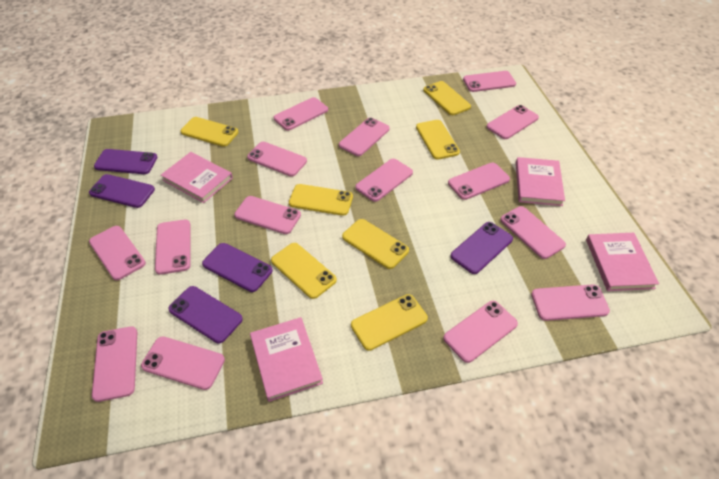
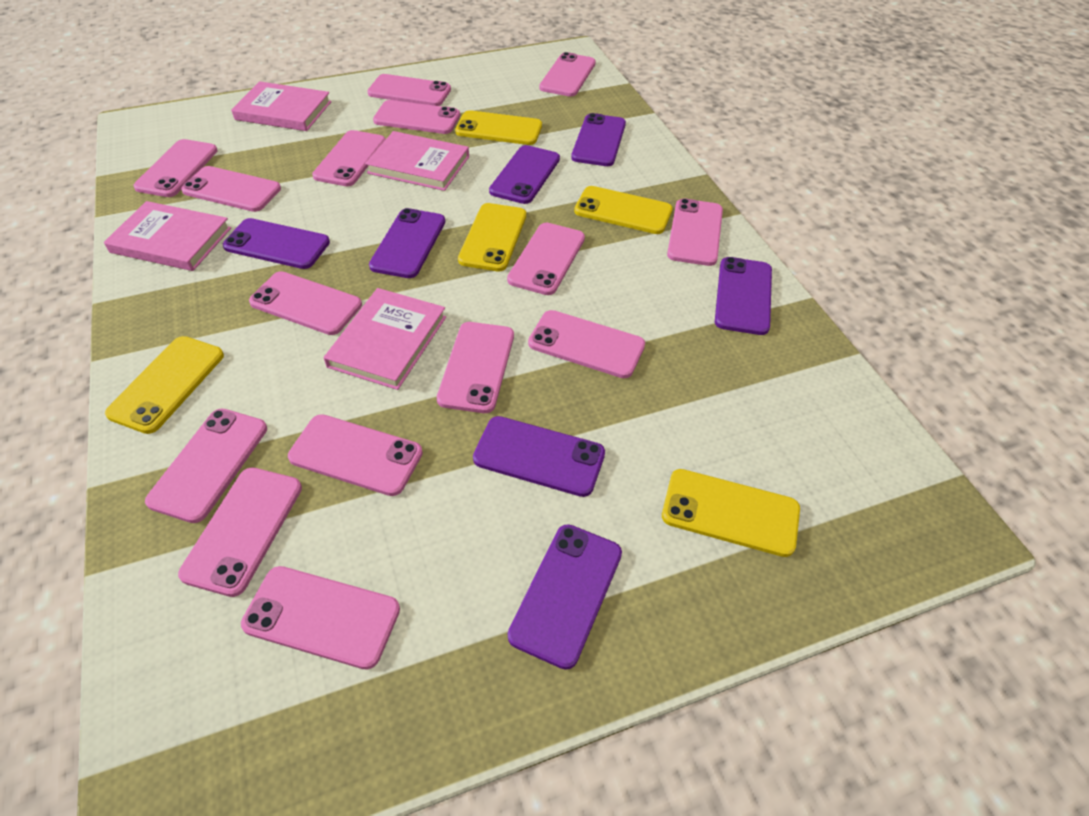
purple phone: [89,174,155,208] [94,149,157,174] [168,286,243,343] [202,243,273,292] [450,222,513,274] = 5 -> [223,218,330,269] [369,208,445,278] [473,416,605,497] [489,145,560,204] [508,524,622,670] [571,113,626,166] [715,257,772,335] = 7
yellow phone: [181,117,238,147] [271,243,337,299] [289,184,353,216] [342,219,409,269] [351,294,428,351] [416,120,460,160] [423,81,471,115] = 7 -> [105,336,224,434] [455,110,542,145] [458,203,526,271] [574,186,673,234] [662,469,800,557] = 5

